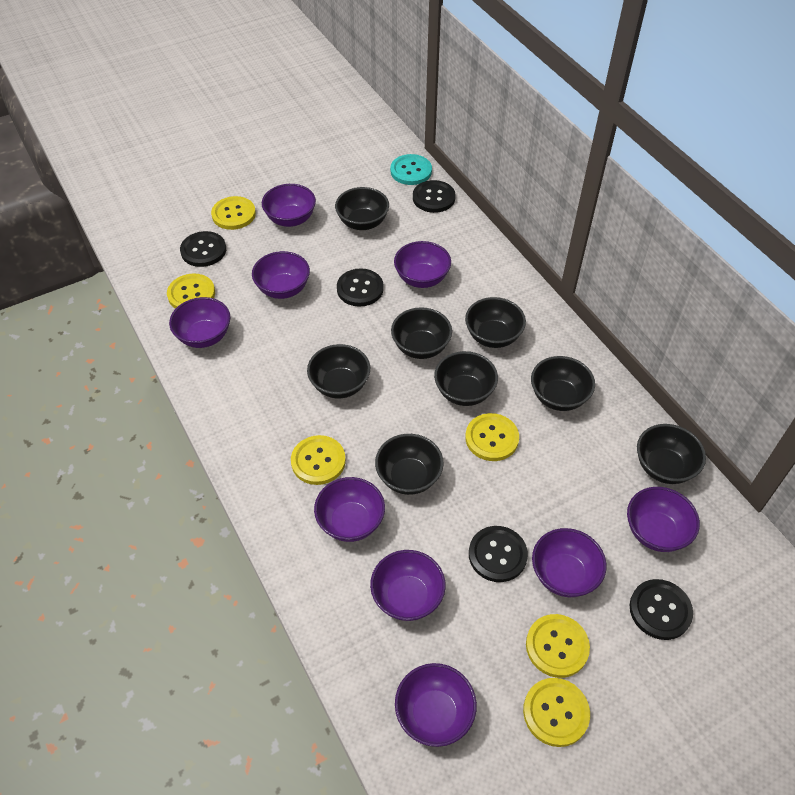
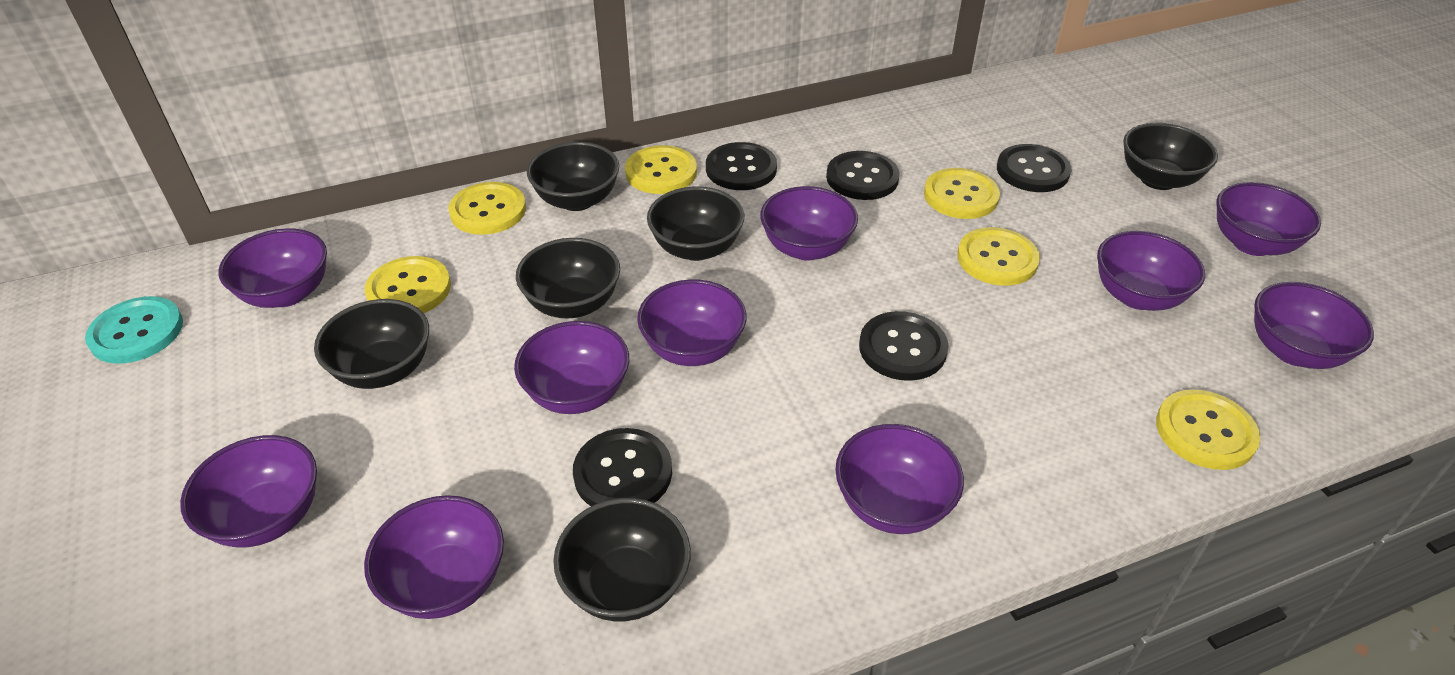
black bowl: [307,344,370,398] [335,187,389,230] [375,434,444,495] [391,307,452,359] [434,351,498,406] [465,297,526,348] [531,356,595,411] [637,424,706,484] = 8 -> [314,299,429,389] [516,238,620,318] [527,142,619,211] [553,498,691,621] [647,186,744,261] [1123,123,1218,190] = 6
purple bowl: [169,297,230,348] [252,251,310,299] [262,184,316,227] [314,477,385,542] [370,550,446,621] [394,241,451,288] [395,663,477,747] [532,528,607,597] [627,487,700,552] = 9 -> [180,435,317,547] [219,228,327,308] [364,495,504,619] [514,321,629,414] [637,279,746,366] [760,186,858,261] [835,424,964,534] [1097,231,1205,311] [1216,182,1321,256] [1254,282,1374,369] = 10

